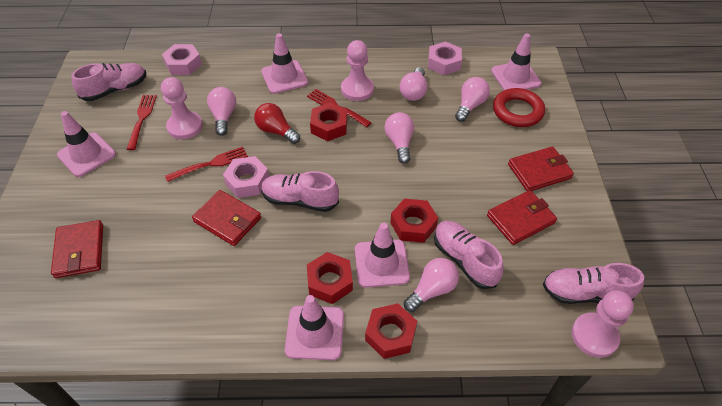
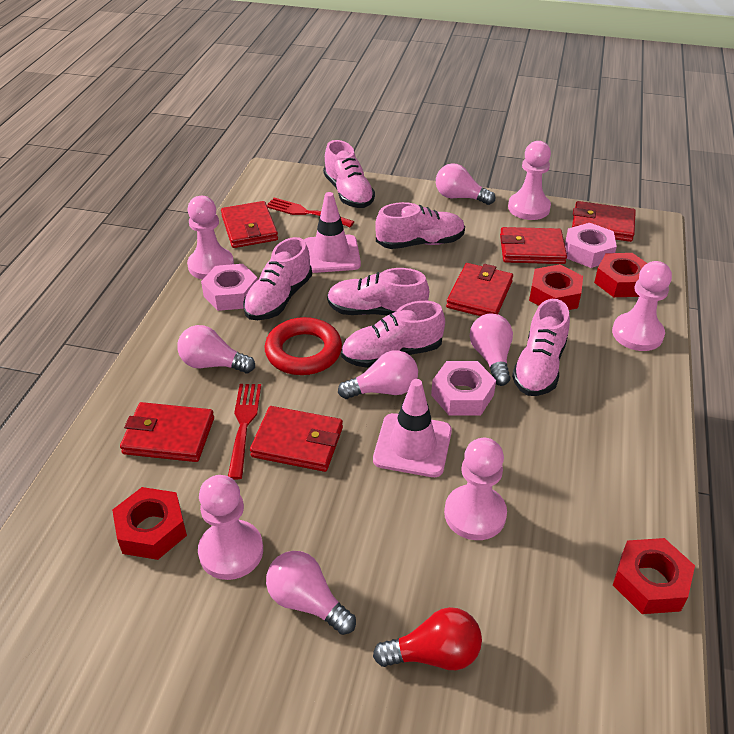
pink pawn: [161,77,203,139] [341,40,374,101] [572,290,634,358] = 3 -> [187,196,234,279] [198,475,263,580] [444,438,507,540] [508,141,551,220] [612,261,672,351] = 5
pink shoe: [71,63,146,101] [261,171,339,212] [434,221,504,289] [543,263,644,304] = 4 -> [243,237,312,320] [323,140,375,208] [327,268,429,316] [341,301,445,368] [375,202,465,249] [512,299,570,396] = 6
pink traffic cone: [57,111,116,177] [261,33,308,94] [285,295,344,360] [355,223,410,288] [491,33,541,90] = 5 -> [304,192,361,273] [373,379,452,477] = 2
red fork: [127,95,157,150] [165,147,248,182] [307,89,372,127] = 3 -> [228,384,261,480] [267,198,354,227] = 2
red wallet: [51,220,103,278] [192,190,261,246] [487,190,557,245] [508,146,574,191] = 4 -> [120,402,214,462] [221,201,278,248] [250,406,343,472] [446,263,513,316] [500,227,567,264] [572,201,636,242] = 6

